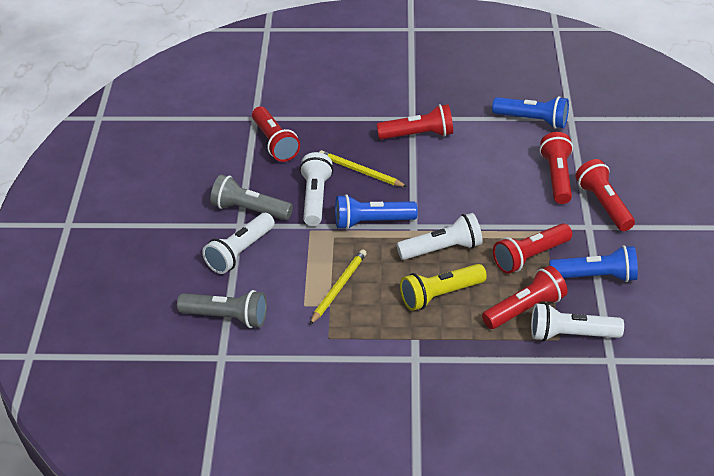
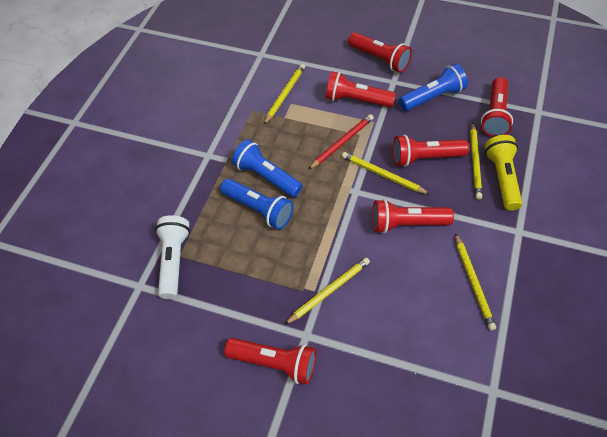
grey flashlight: [177,290,267,328] [210,174,293,220] = 2 -> none = 0
red pencil: none = 0 -> [308,114,374,170] = 1
white flashlight: [202,213,275,274] [299,152,333,226] [397,213,483,260] [531,303,624,341] = 4 -> [155,215,190,299] = 1
yellow pencil: [309,249,367,325] [319,150,407,187] = 2 -> [264,64,305,124] [284,257,370,325] [342,152,430,194] [455,233,496,331] [470,122,482,200] = 5

